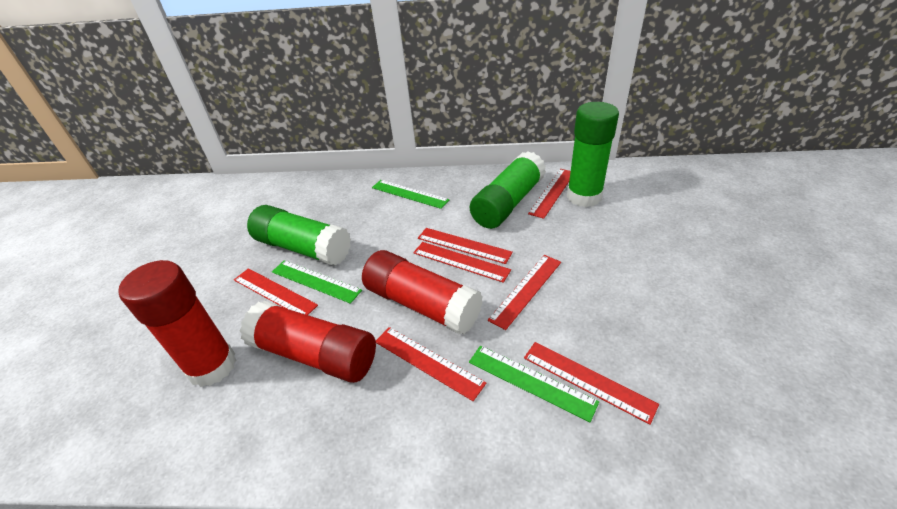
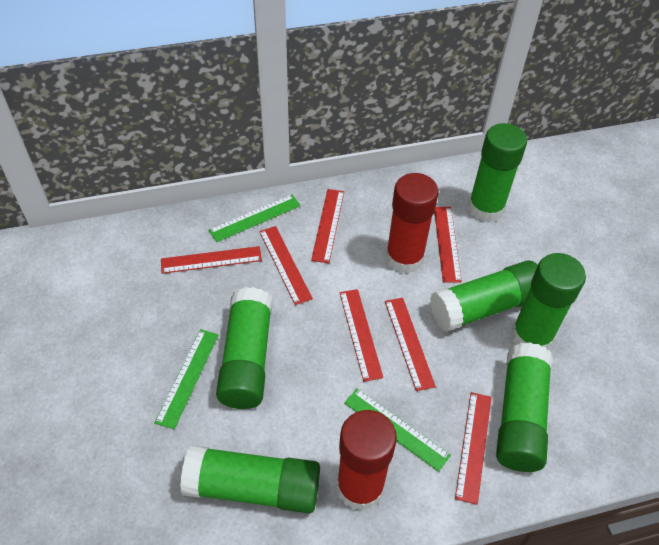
green glue stick: [247,205,351,266] [470,151,546,229] [567,102,619,207] = 3 -> [180,445,320,513] [216,287,273,409] [430,260,538,332] [468,123,527,222] [496,342,553,472] [511,253,586,350] = 6
red glue stick: [118,260,236,387] [240,301,376,383] [362,250,483,335] = 3 -> [337,410,397,511] [386,173,439,273] = 2

